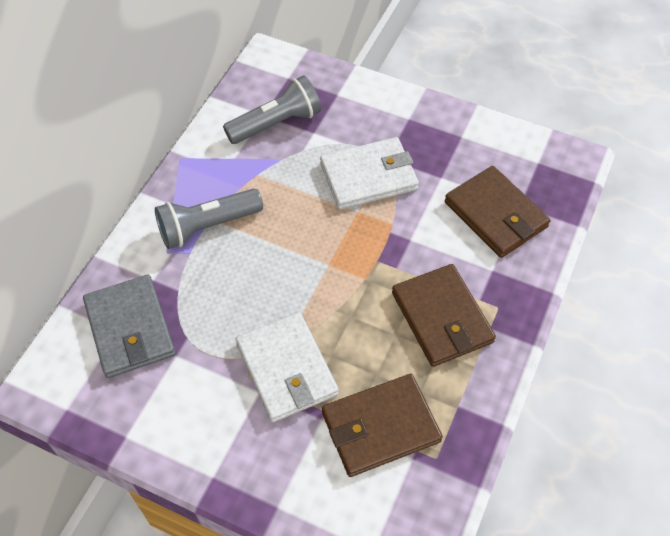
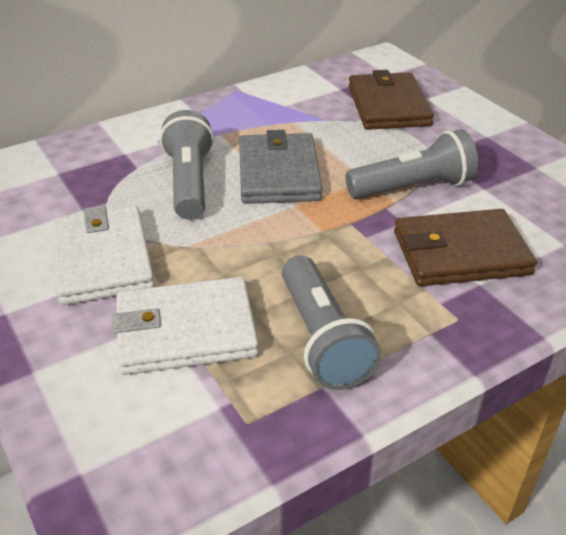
brown wallet: [322,374,443,477] [392,264,496,367] [445,166,550,258] = 3 -> [349,70,434,130] [394,209,537,286] = 2
grey flashlight: [155,189,263,249] [223,75,321,144] = 2 -> [159,110,214,220] [282,255,381,390] [345,129,479,199] = 3

